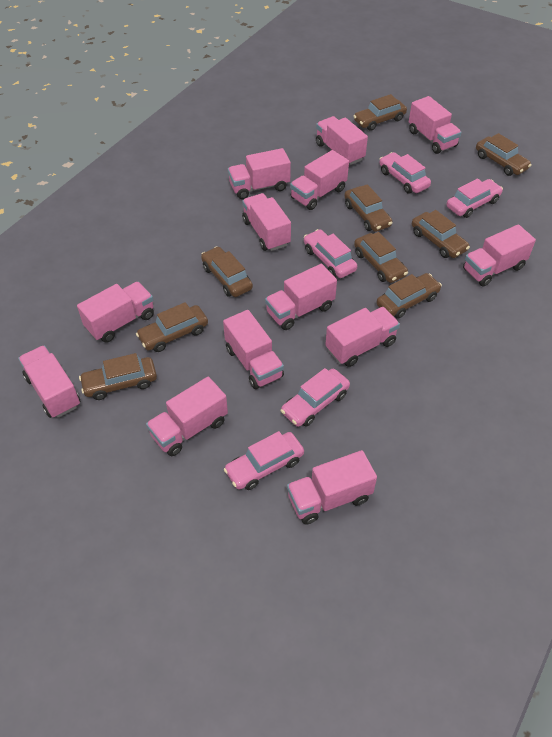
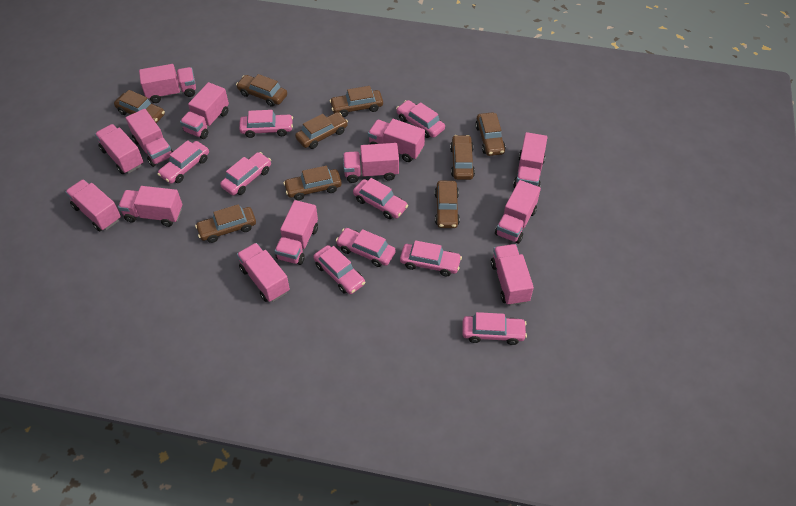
pink car: [224,431,304,490] [281,368,350,427] [304,229,357,278] [380,152,431,193] [447,179,503,218] = 5 -> [157,140,209,184] [220,152,271,195] [239,110,293,138] [313,245,365,294] [336,228,396,267] [353,178,408,219] [396,100,445,138] [400,240,462,276] [462,312,527,345] = 9

